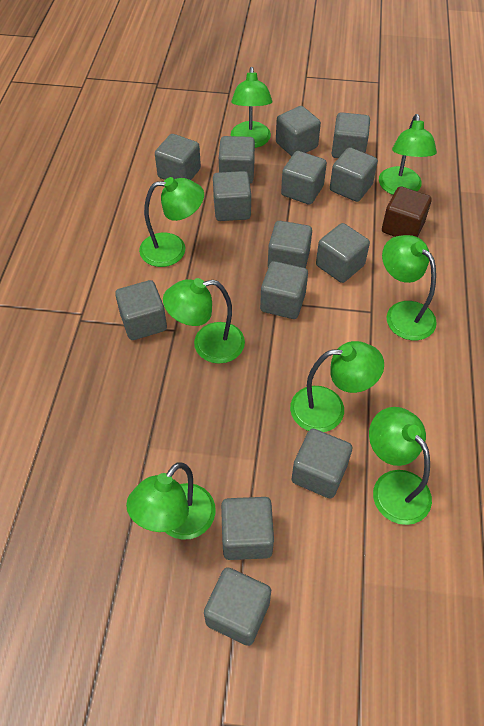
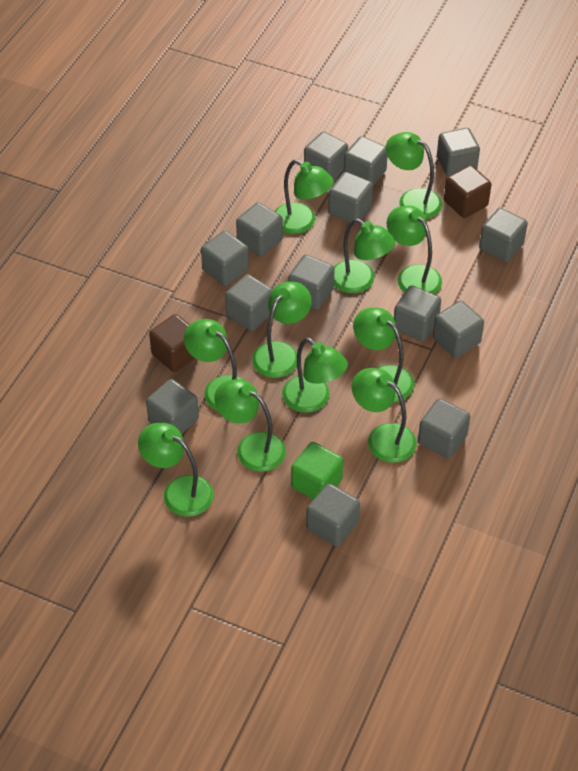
brown cube: [382,186,432,237] = 1 -> [149,314,195,372] [444,165,492,218] = 2
green cube: none = 0 -> [291,442,343,500] = 1
green lamp: [126,462,216,540] [139,177,204,267] [163,278,245,364] [231,67,272,148] [290,341,384,432] [369,407,432,525] [379,114,437,195] [382,235,437,340] = 8 -> [138,423,214,517] [184,319,244,411] [214,379,286,472] [252,281,311,378] [274,160,334,234] [282,337,348,413] [334,219,396,293] [352,368,417,463] [353,307,414,402] [386,132,442,219] [387,205,442,294] = 11

